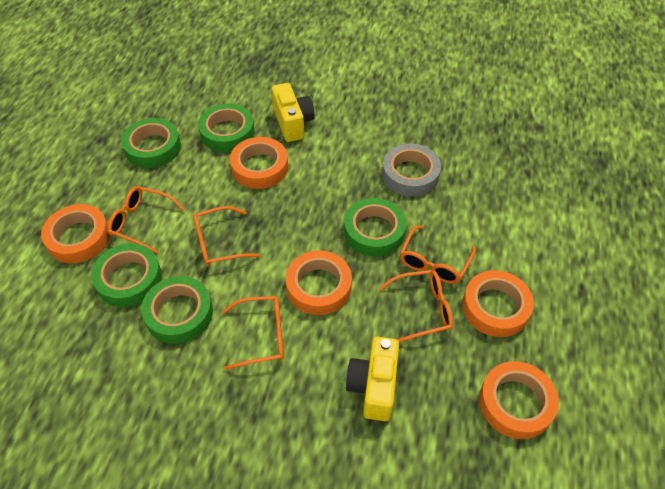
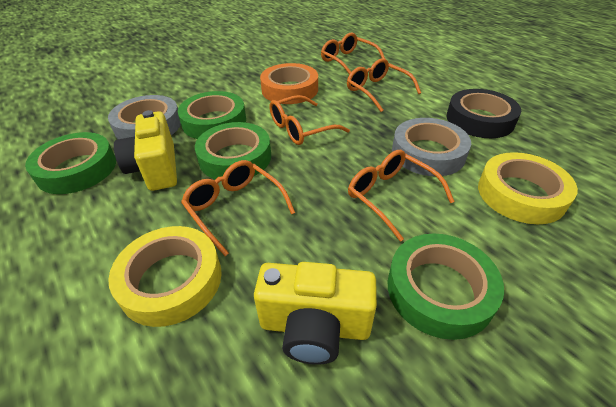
black tape: none = 0 -> [447,89,521,138] = 1
green tape: [91,243,162,307] [121,118,181,168] [141,276,213,344] [198,104,255,152] [344,198,407,257] = 5 -> [25,132,116,194] [178,91,246,139] [195,122,271,179] [387,234,504,340] = 4
grey tape: [382,144,441,196] = 1 -> [108,95,181,139] [392,118,471,176] = 2
orange tape: [41,204,110,263] [230,137,288,189] [286,250,352,315] [462,270,534,337] [479,361,559,439] = 5 -> [260,63,318,104] = 1
yellow tape: none = 0 -> [108,226,222,327] [478,152,578,224] = 2

